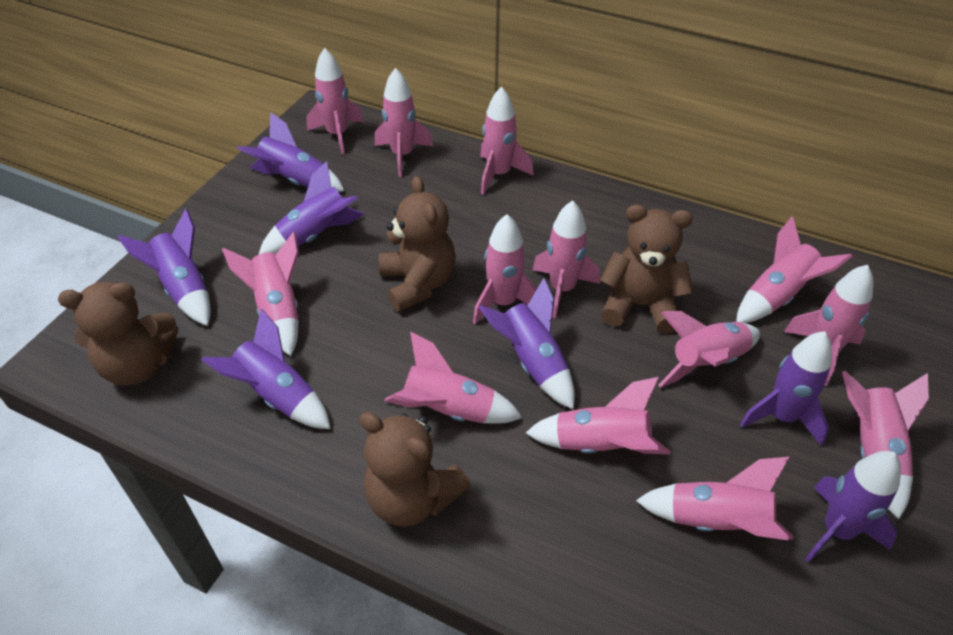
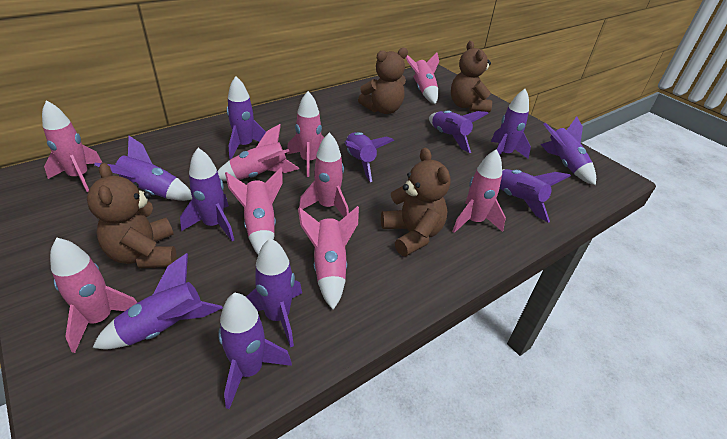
pink rocket: [222,231,299,356] [306,48,364,155] [375,68,433,177] [385,332,522,424] [473,214,537,324] [480,87,534,195] [526,377,670,454] [533,200,600,318] [636,457,793,541] [659,311,760,388] [736,216,853,323] [784,265,873,386] [842,371,929,520] = 13 -> [42,100,103,192] [50,238,137,353] [218,124,299,181] [225,168,283,255] [287,91,324,177] [298,206,359,310] [299,133,349,217] [406,52,439,104] [452,149,506,233] = 9
purple rocket: [118,209,211,326] [201,309,331,429] [237,112,345,192] [258,161,365,255] [479,278,575,410] [740,331,832,446] [805,451,901,563] = 7 -> [92,253,223,349] [94,136,192,201] [180,148,234,241] [218,293,292,409] [227,76,266,159] [246,238,302,347] [344,132,394,182] [429,110,489,153] [491,89,531,159] [499,169,571,223] [540,116,596,185] = 11

